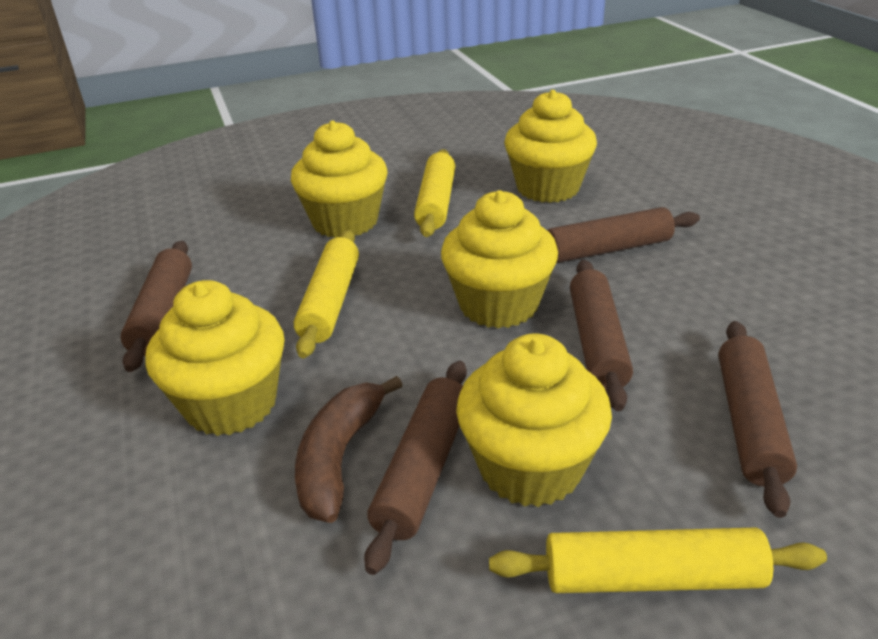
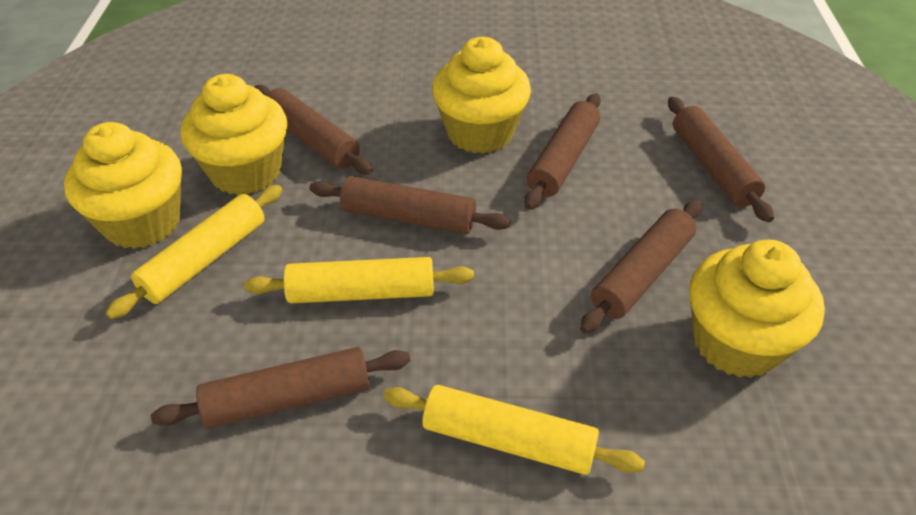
brown banana: [295,376,402,523] = 1 -> none = 0
brown rolling pin: [120,241,192,372] [364,361,467,575] [547,207,700,263] [570,260,633,411] [719,321,797,518] = 5 -> [151,347,410,429] [255,85,373,175] [309,176,511,234] [524,93,601,210] [580,200,702,333] [668,97,774,222] = 6
yellow cupcake: [145,280,285,436] [291,121,388,238] [441,190,558,328] [456,333,612,507] [504,90,597,203] = 5 -> [64,122,182,249] [181,74,287,195] [432,37,531,154] [689,240,825,378] = 4

